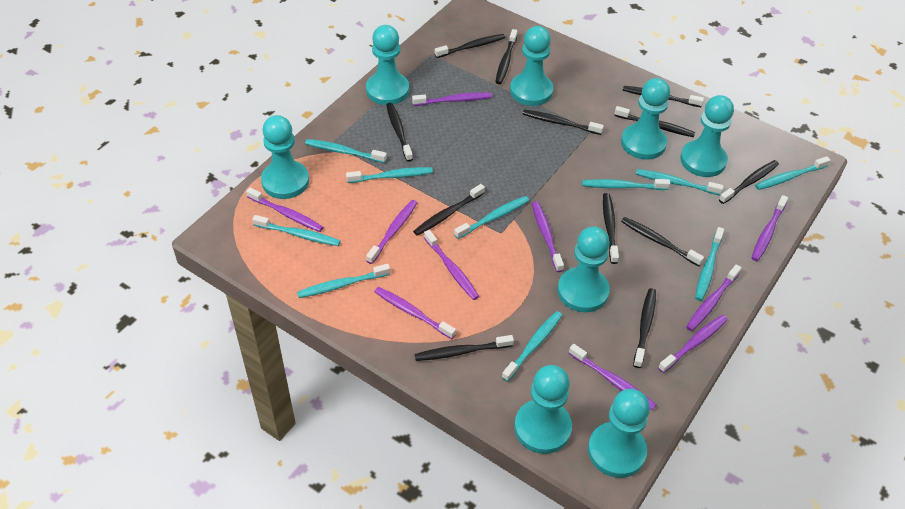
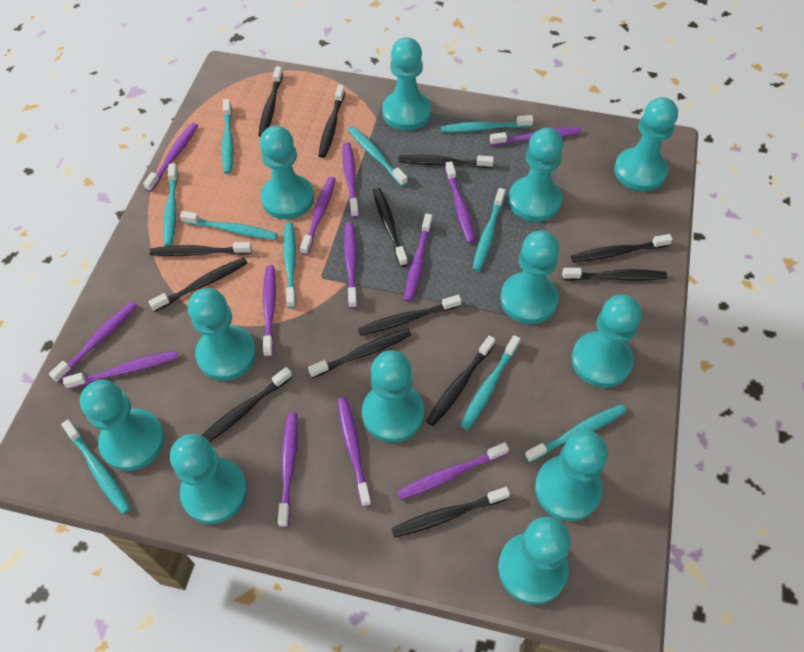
black toothbrush: [386,103,413,162] [413,184,485,236] [414,335,514,361] [435,34,505,58] [495,29,517,84] [523,109,604,135] [603,193,619,264] [614,106,695,137] [621,217,704,266] [623,86,704,107] [633,288,656,368] [719,160,779,204] = 12 -> [148,257,247,312] [150,242,252,256] [201,367,292,442] [258,66,283,137] [308,328,412,378] [318,85,345,158] [358,295,462,336] [373,188,408,267] [391,487,510,538] [398,155,494,168] [426,335,495,426] [562,268,667,281] [571,234,673,262] = 13
purple toothbrush: [246,187,323,232] [366,200,417,264] [374,287,456,339] [412,92,492,106] [424,230,479,300] [532,201,564,272] [569,344,656,410] [658,315,728,373] [686,264,742,331] [752,195,788,261] = 10 -> [49,301,138,383] [63,351,178,389] [143,123,198,192] [263,265,276,357] [278,413,298,527] [300,177,336,255] [338,397,371,507] [343,142,359,218] [344,222,358,308] [397,442,509,500] [404,213,432,302] [445,161,476,243] [490,127,581,146] = 13
turquoise pawn: [261,115,309,199] [366,25,409,105] [510,26,553,106] [514,365,572,454] [557,226,610,312] [588,389,650,478] [621,78,670,160] [680,95,734,177] = 8 -> [80,380,165,471] [170,434,247,524] [188,288,256,381] [260,126,314,219] [362,350,424,443] [382,37,431,131] [498,517,571,605] [500,230,560,324] [508,128,563,222] [535,431,608,521] [571,295,642,388] [614,97,678,191] = 12

